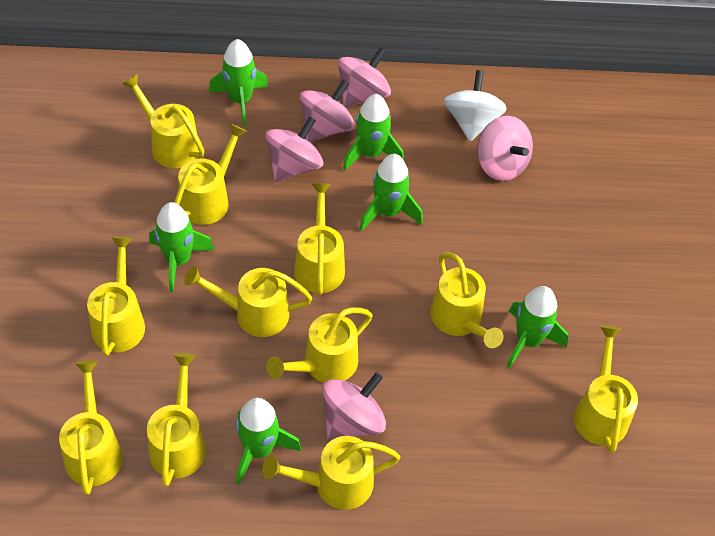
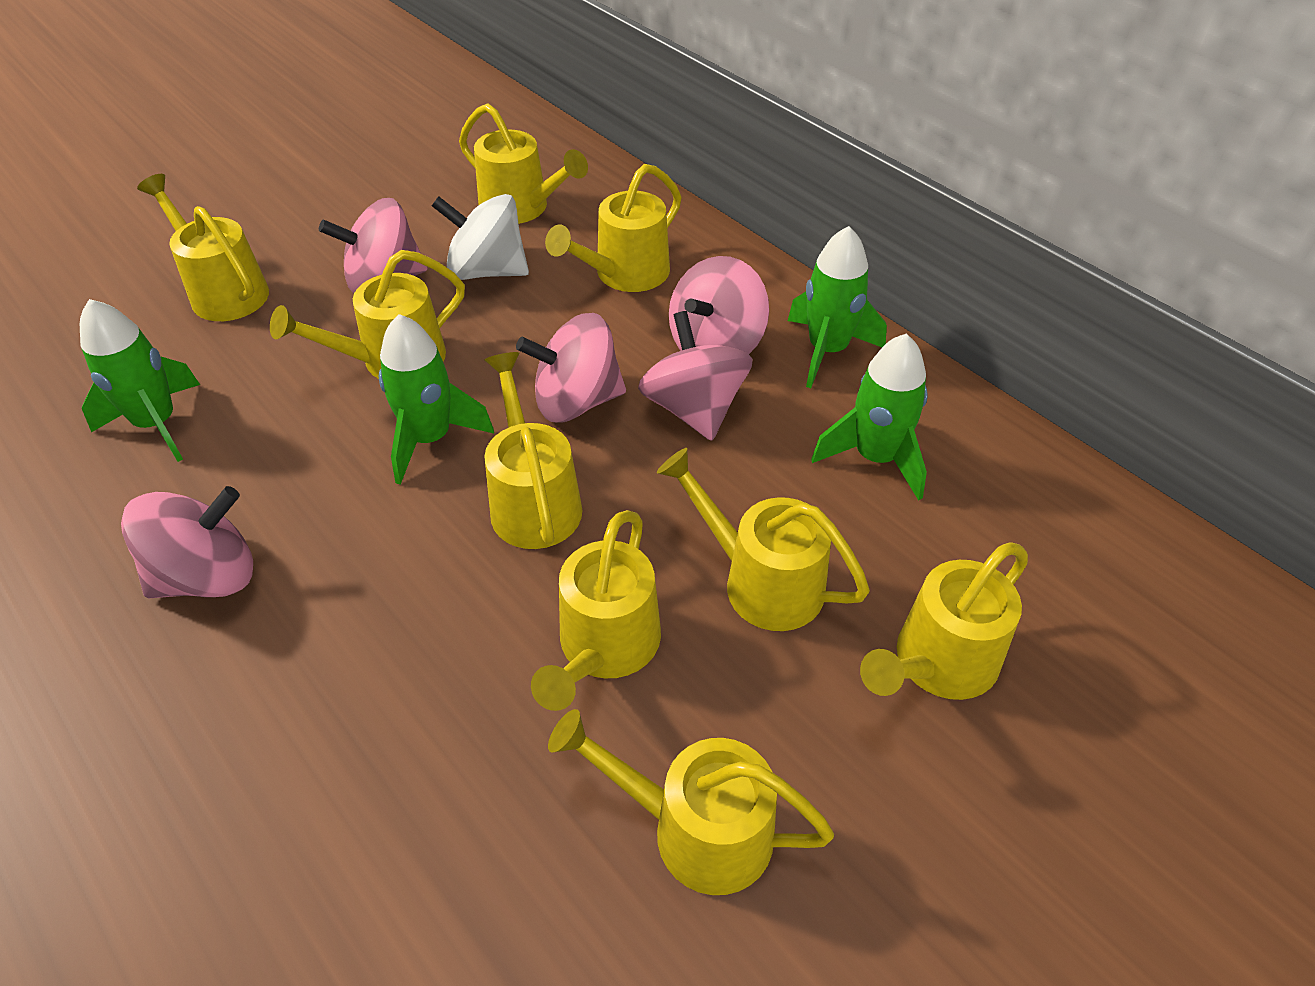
green rocket: [149,202,214,292] [209,39,268,126] [236,398,301,485] [343,94,404,171] [360,154,423,231] [507,286,568,368] = 6 -> [80,299,200,462] [379,314,494,485] [788,226,887,388] [811,333,928,501] = 4
yellow watering can: [59,360,123,495] [87,237,145,356] [123,74,205,168] [147,353,206,487] [174,123,247,225] [184,266,312,337] [262,436,400,510] [266,307,373,383] [294,183,345,295] [430,253,504,348] [574,326,638,453] = 11 -> [137,174,269,321] [270,250,465,379] [459,103,588,224] [484,352,583,549] [531,510,661,711] [545,164,682,292] [548,709,834,895] [657,448,870,631] [860,543,1028,700] = 9

